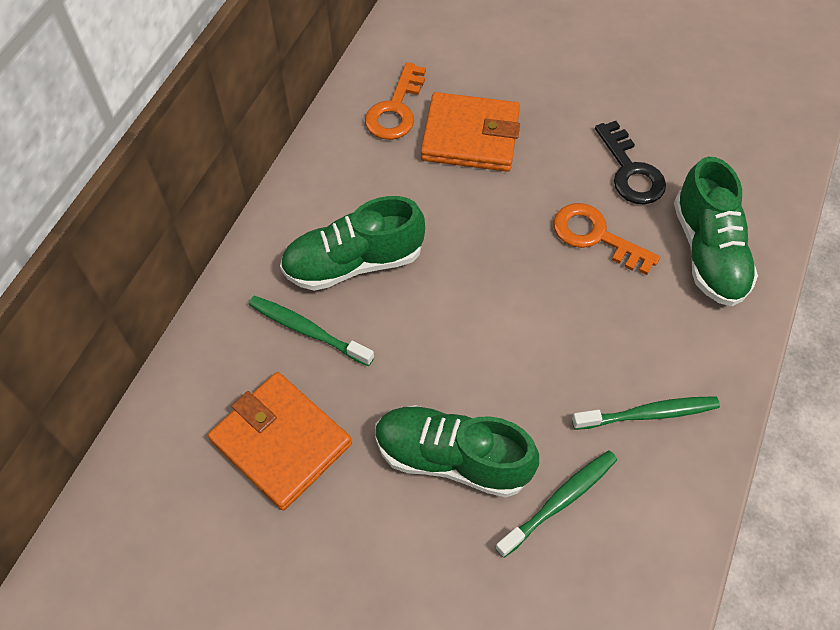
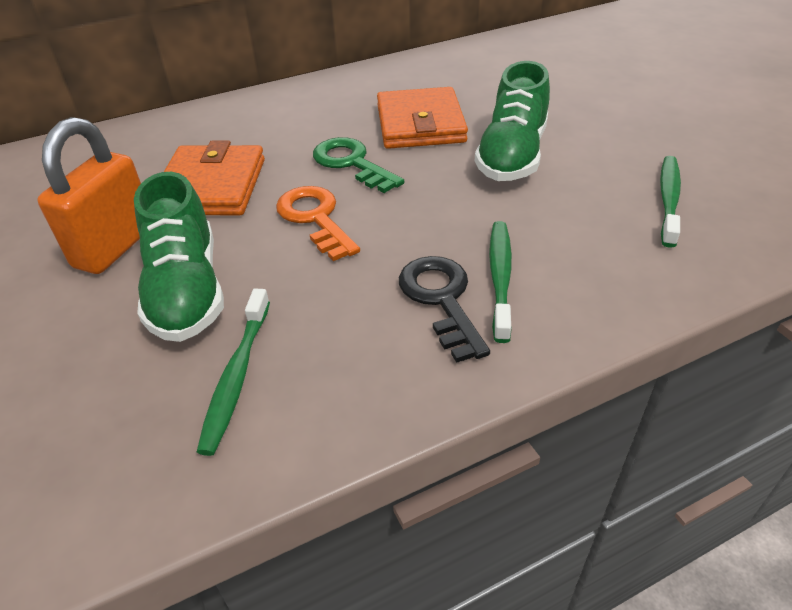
green key: none = 0 -> [313,137,404,193] = 1
green shoe: [280,196,425,291] [375,405,539,497] [674,157,758,306] = 3 -> [134,172,224,342] [475,61,550,181] = 2
orange key: [365,62,426,140] [553,203,660,275] = 2 -> [276,186,360,261] = 1
orange padlock: none = 0 -> [37,117,141,274] = 1

